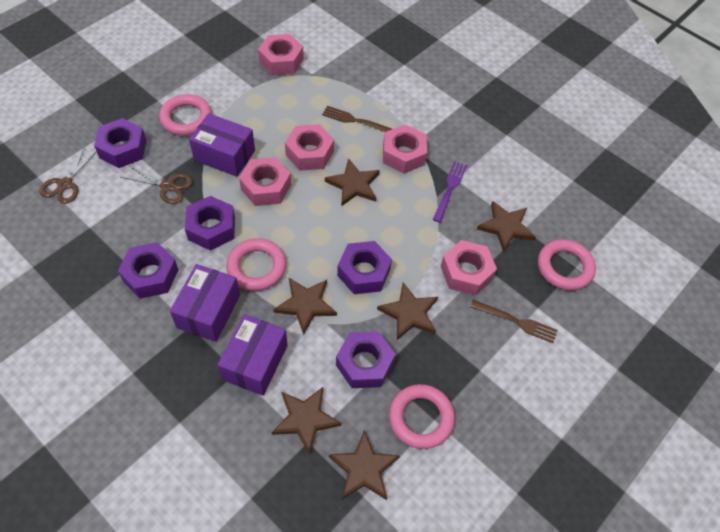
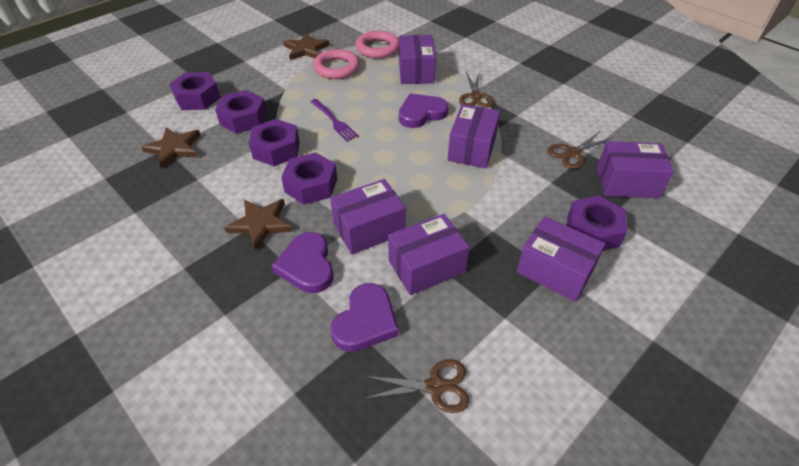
brown fork: [322,106,392,132] [470,300,558,343] = 2 -> none = 0
brown scissors: [39,148,97,204] [121,165,193,204] = 2 -> [364,360,470,413] [459,71,494,108] [547,132,612,169] = 3
brown star: [272,387,341,455] [273,278,337,335] [325,158,380,206] [329,430,400,500] [377,282,438,340] [477,201,536,252] = 6 -> [141,127,201,169] [224,199,293,250] [283,33,329,60] = 3
pink nut: [239,157,291,206] [258,34,304,75] [285,124,334,171] [383,124,427,174] [441,240,497,295] = 5 -> none = 0
pink ring: [159,94,212,136] [226,238,286,291] [389,384,455,449] [538,239,596,291] = 4 -> [313,49,360,79] [356,31,399,59] = 2
purple box: [170,264,240,342] [189,113,255,177] [217,314,288,396] = 3 -> [330,179,406,254] [388,214,470,295] [399,35,436,84] [447,104,500,168] [517,216,606,302] [597,141,674,198] = 6
purple heart: none = 0 -> [272,232,333,293] [331,283,399,352] [399,93,449,128] = 3

